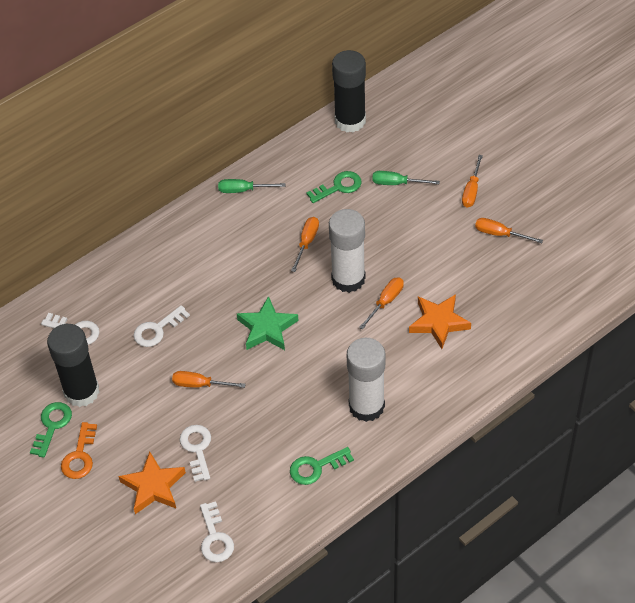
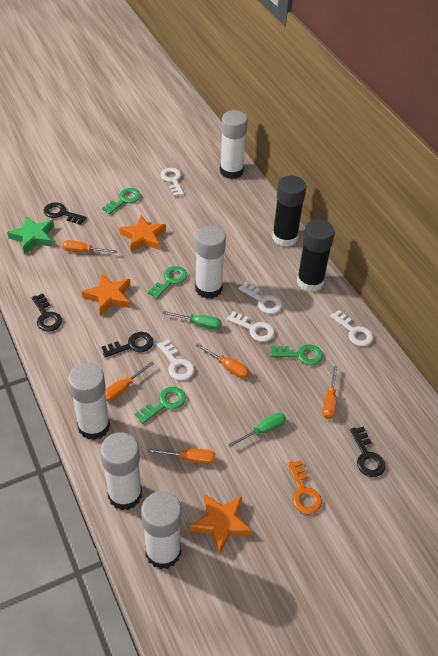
black key: none = 0 -> [31,294,62,331] [44,202,87,225] [101,332,154,358] [350,427,385,477] = 4
green key: [30,402,72,458] [290,447,354,485] [307,171,362,203] = 3 -> [102,188,141,214] [135,387,186,424] [148,266,188,299] [271,345,323,365] = 4
orange star: [118,452,186,514] [409,294,471,349] = 2 -> [82,274,130,316] [119,215,166,252] [190,494,253,555] = 3
white glue stick: [329,209,365,293] [347,338,385,422] = 2 -> [68,363,110,440] [100,432,142,510] [141,491,182,569] [195,225,226,299] [220,110,248,179] = 5
white key: [41,313,100,345] [133,305,190,347] [180,425,211,482] [200,501,234,562] = 4 -> [157,340,194,381] [160,168,184,197] [227,311,275,342] [239,282,282,314] [330,310,373,346] = 5

